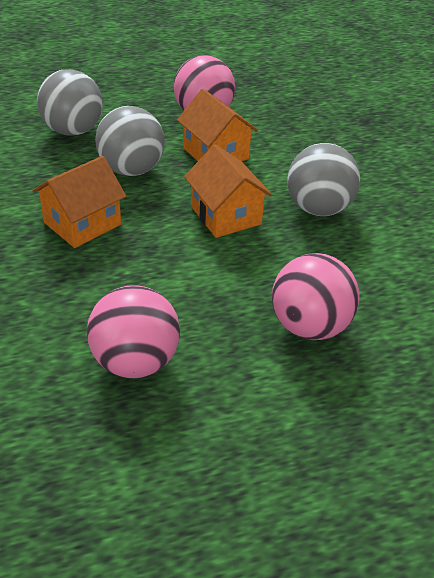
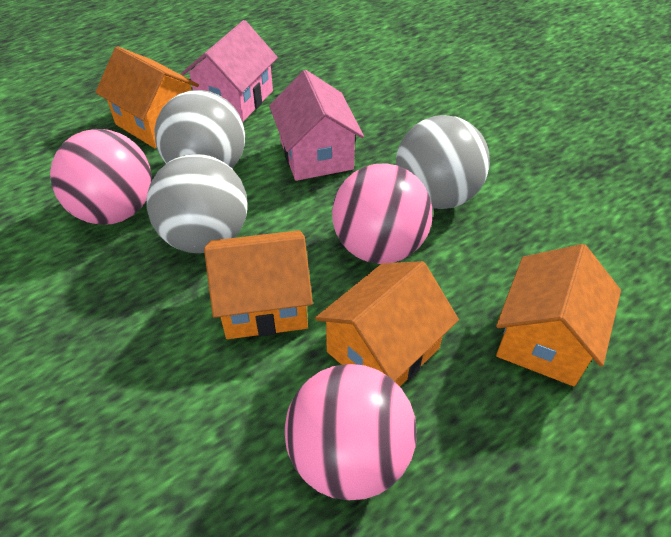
orange house: [32,156,126,248] [177,89,258,161] [184,144,272,238] = 3 -> [95,46,199,148] [204,230,313,339] [315,261,459,387] [496,244,621,386] = 4
pink house: none = 0 -> [181,20,278,122] [269,70,364,181] = 2

